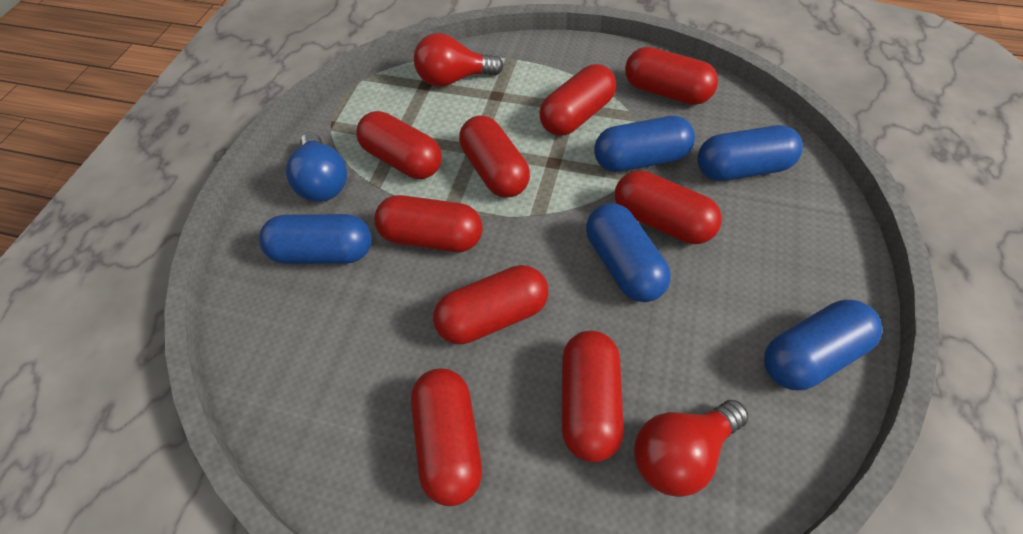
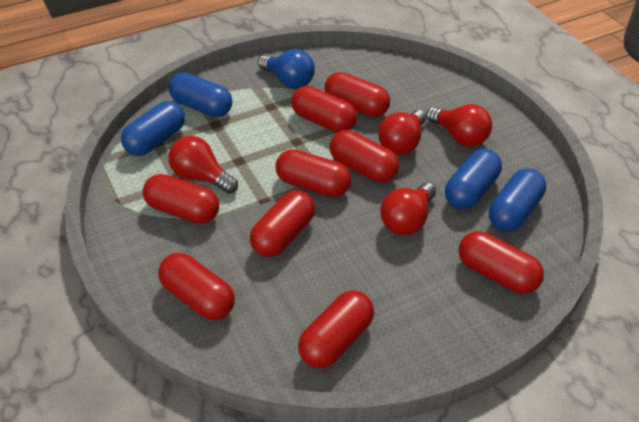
blue capsule: [259,214,372,264] [586,203,671,302] [594,116,695,172] [697,125,803,181] [764,300,883,390] = 5 -> [121,101,185,156] [169,72,232,117] [445,149,502,210] [489,168,546,232] = 4
red light bulb: [414,33,504,87] [634,400,749,497] = 2 -> [169,136,238,194] [378,110,426,155] [380,183,436,235] [426,104,492,147] = 4

